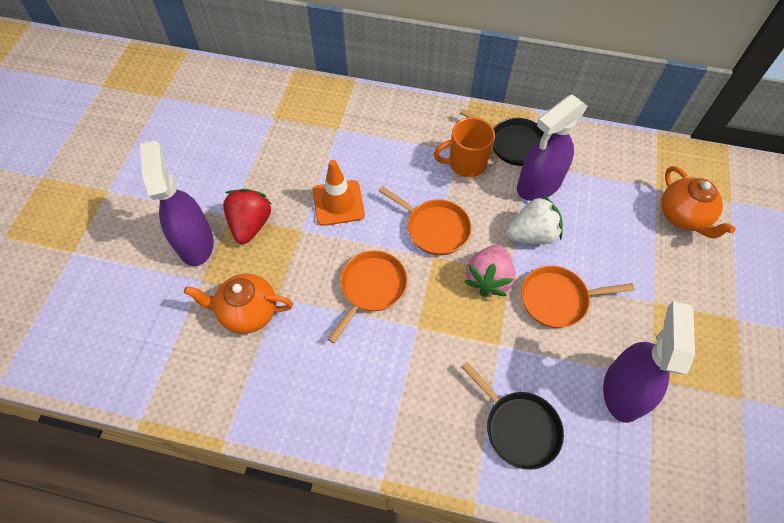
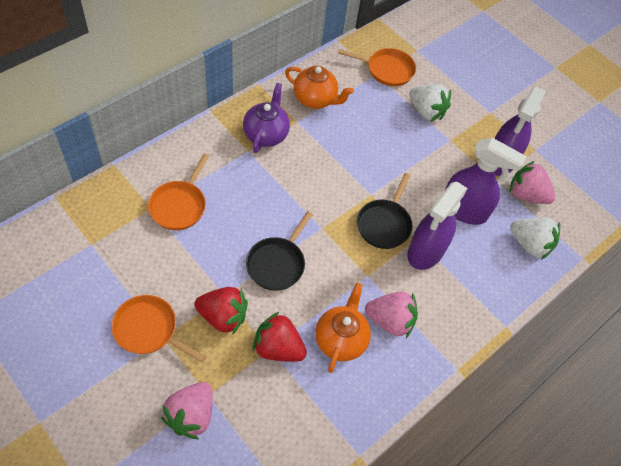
orange mug: [434,117,495,177] = 1 -> none = 0
orange traffic cone: [313,160,365,226] = 1 -> none = 0
pink strawberry: [464,244,516,297] = 1 -> [161,382,213,439] [365,291,418,338] [510,161,556,204] = 3
purple teapot: none = 0 -> [243,83,290,153] = 1
red strawberry: [223,189,272,244] = 1 -> [194,287,248,335] [252,312,307,362] = 2
white strawberry: [506,195,563,244] = 1 -> [409,84,451,122] [510,218,560,260] = 2

